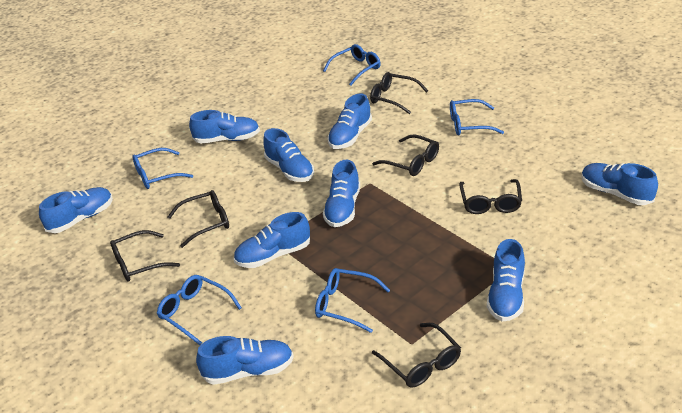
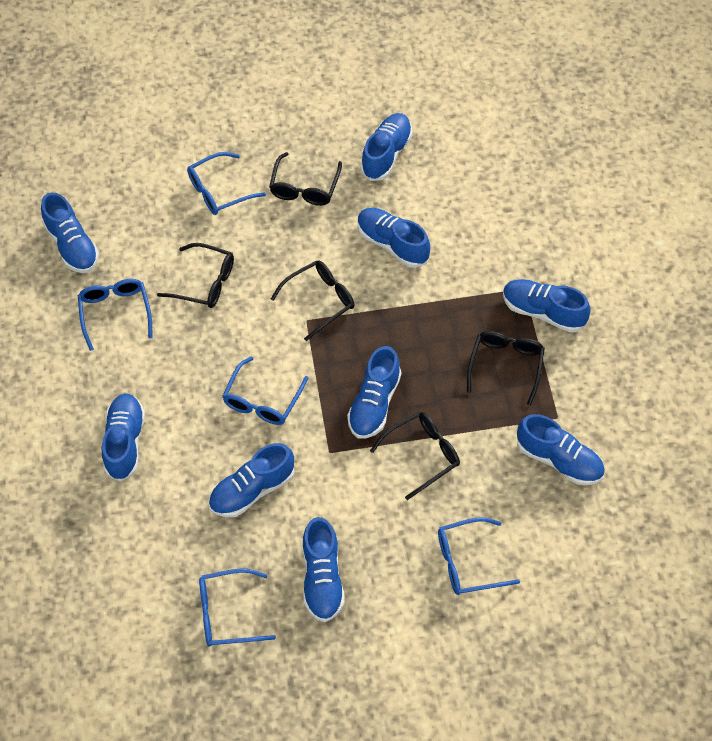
black glasses: [110,230,180,282] [167,190,229,248] [370,72,428,114] [372,134,439,176] [372,323,461,388] [459,179,522,214] = 6 -> [157,243,234,308] [269,152,342,206] [271,261,355,341] [370,412,460,500] [467,331,545,406] = 5

